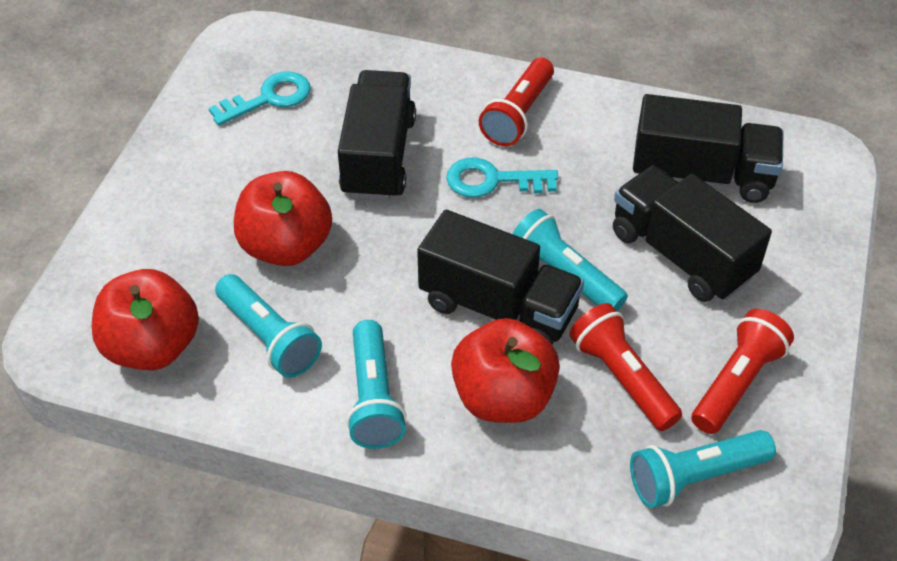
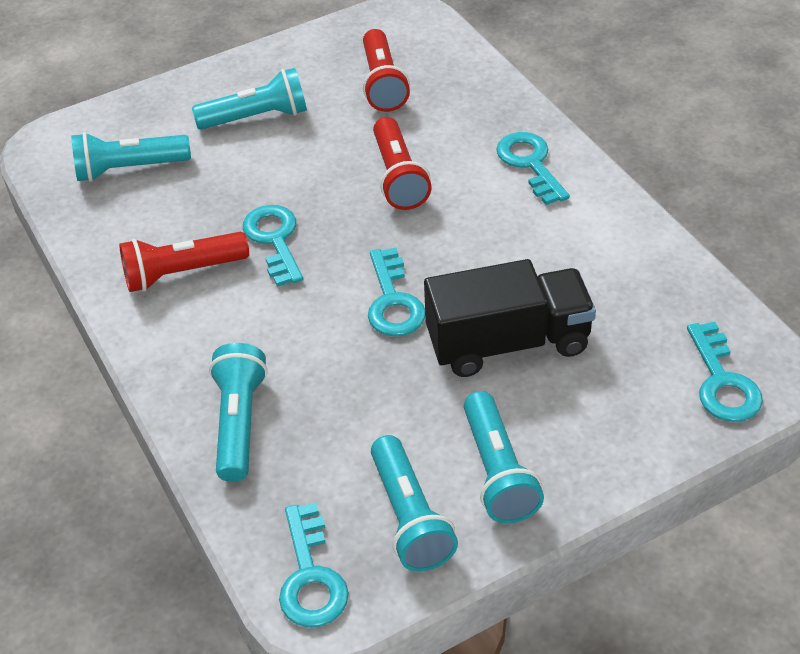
black truck: [338,70,416,201] [417,210,584,345] [613,165,772,302] [633,94,783,203] = 4 -> [424,259,596,377] = 1
red apple: [92,269,199,371] [234,171,332,266] [451,318,560,423] = 3 -> none = 0
turquoise flashlight: [215,274,322,378] [346,320,407,449] [512,209,628,311] [630,430,776,508] = 4 -> [71,132,191,182] [192,68,307,130] [209,343,268,482] [371,435,458,572] [464,391,544,523] = 5
turquoise key: [208,71,310,126] [446,158,558,197] = 2 -> [243,205,303,287] [279,503,349,628] [368,248,425,336] [496,132,570,205] [687,322,763,422] = 5

